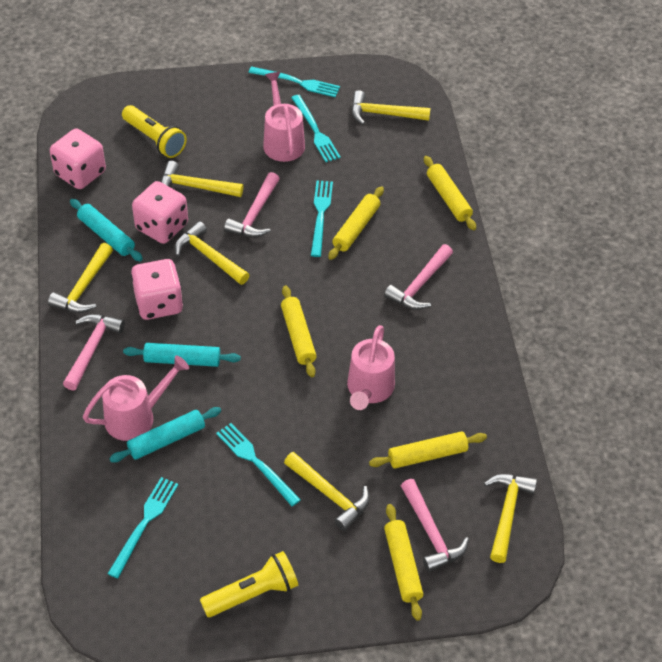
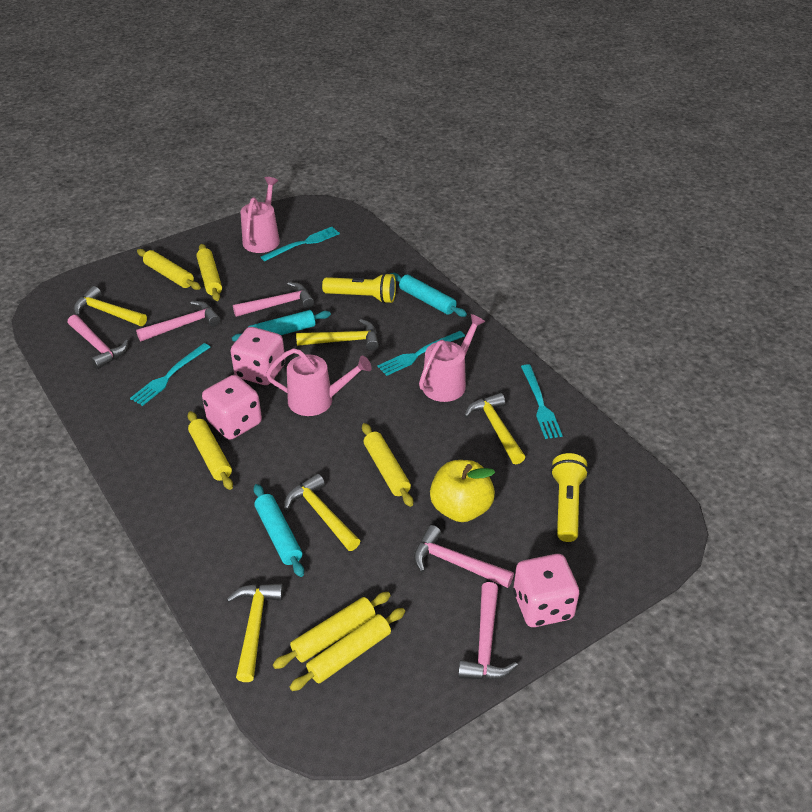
pink hammer: [63,314,125,391] [224,172,280,238] [384,244,453,310] [401,479,469,572] = 4 -> [68,315,128,369] [136,301,220,342] [233,282,314,317] [414,525,514,588] [458,582,518,680] = 5
turquoise fork: [107,477,179,579] [216,423,301,506] [248,66,340,97] [291,95,341,162] [311,180,333,257] = 5 -> [130,343,210,406] [261,227,340,261] [377,331,465,376] [521,364,563,439] = 4
yellow apple: none = 0 -> [430,460,495,522] = 1
yellow hammer: [48,243,113,313] [161,161,243,197] [174,221,249,285] [284,452,370,531] [351,90,431,125] [484,474,537,563] = 6 -> [74,286,147,326] [226,584,284,682] [284,474,360,551] [296,319,379,351] [464,393,525,464] = 5
yellow rolling pin: [281,285,317,377] [328,186,384,260] [369,431,487,468] [384,504,423,621] [424,156,476,231] = 5 -> [137,249,201,290] [188,411,233,490] [196,244,222,301] [273,592,391,669] [290,608,405,691] [362,423,413,507] = 6

